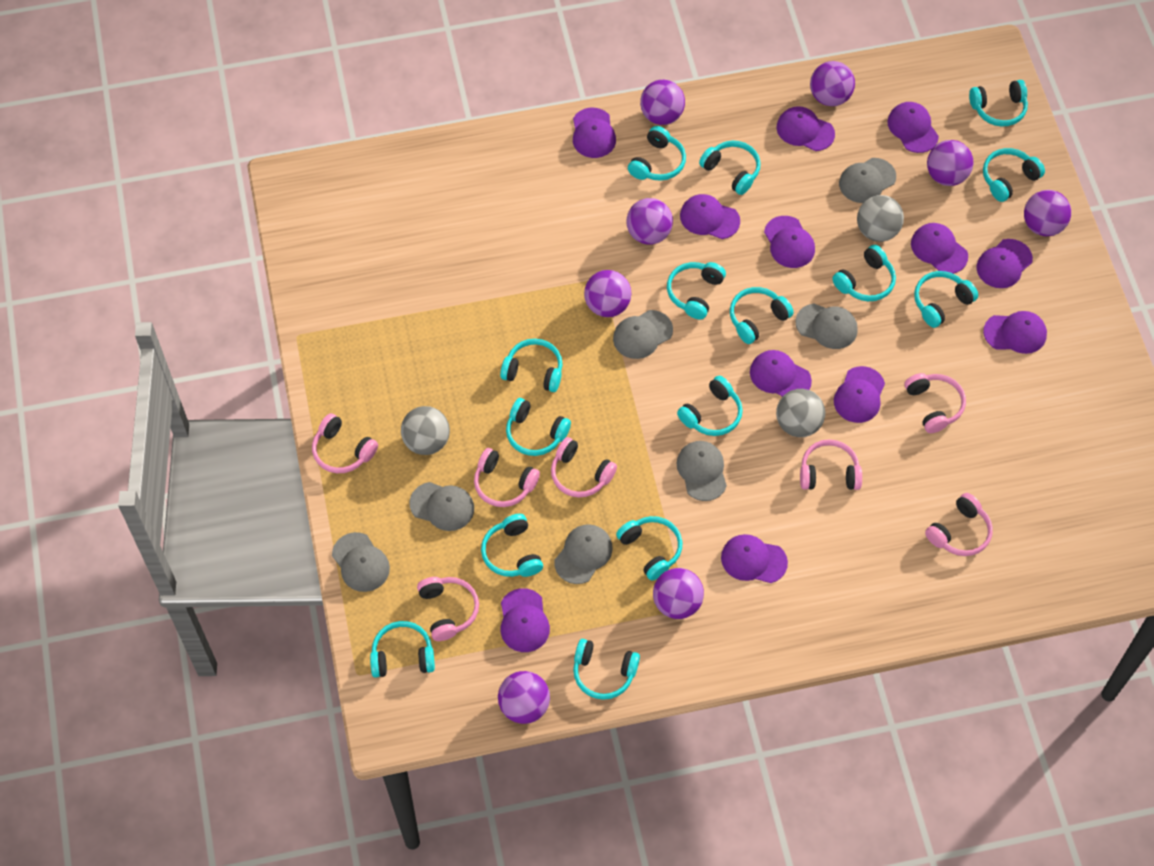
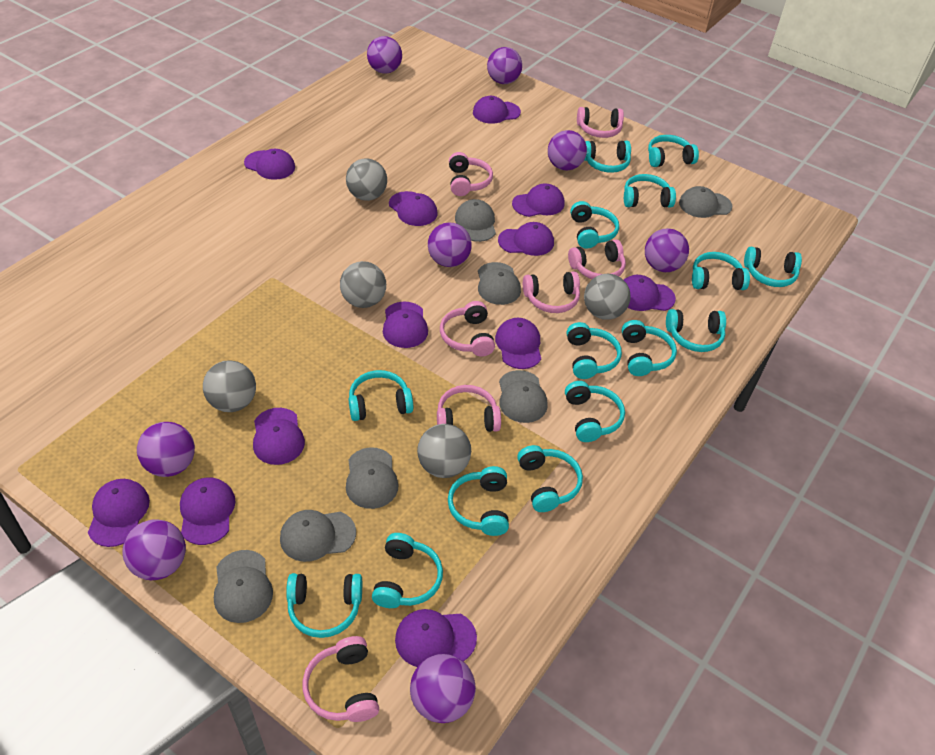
grey ball: [401,406,450,455] [776,389,825,437] [857,195,904,242] = 3 -> [203,360,256,412] [340,261,386,308] [346,158,387,201] [417,424,471,478] [584,274,631,320] = 5

